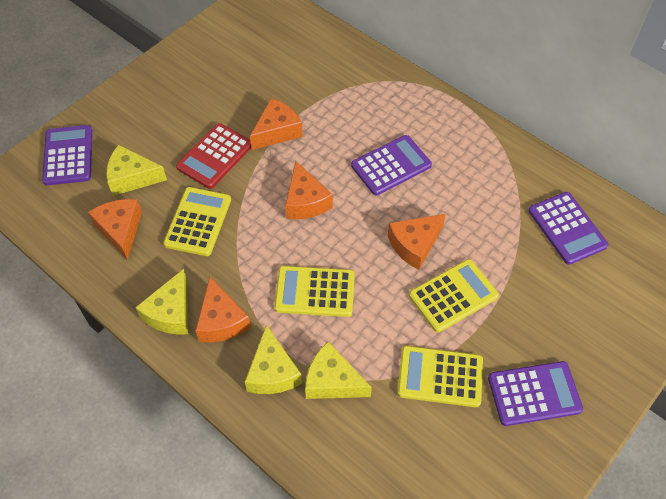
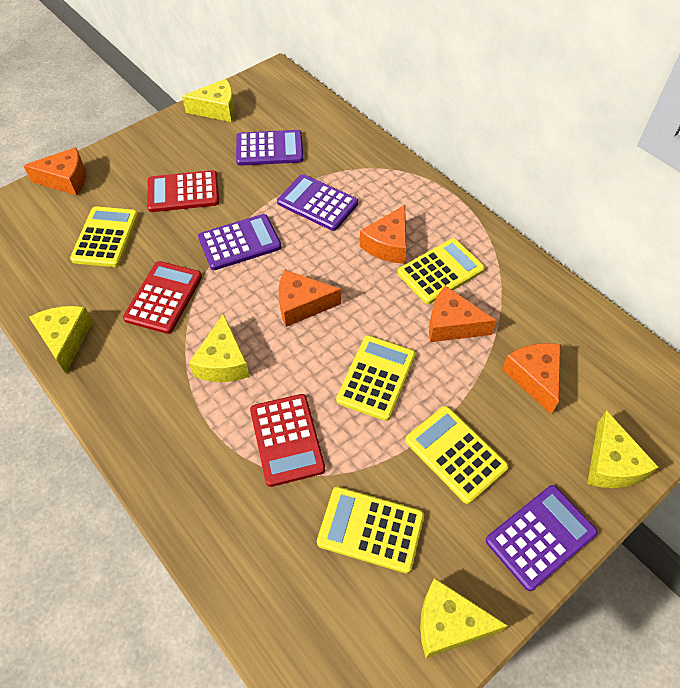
red calculator: [176,123,251,189] = 1 -> [123,261,202,334] [147,170,219,212] [250,394,325,487] = 3
yellow calculator: [163,187,231,256] [274,266,355,317] [397,346,483,407] [409,259,499,333] = 4 -> [70,206,139,267] [317,487,424,573] [336,335,416,421] [397,238,485,304] [405,406,509,504] = 5
yellow cheese: [106,145,167,196] [135,269,189,335] [245,325,302,394] [305,341,372,399] = 4 -> [29,306,93,373] [182,79,235,122] [189,313,250,382] [420,578,508,658] [587,411,658,488] = 5

